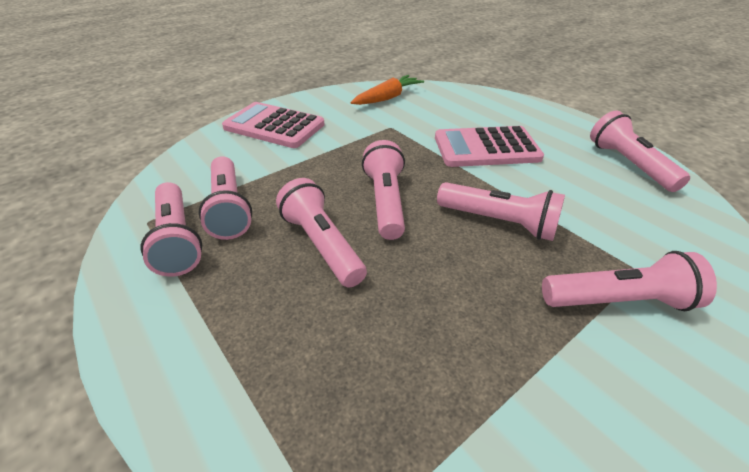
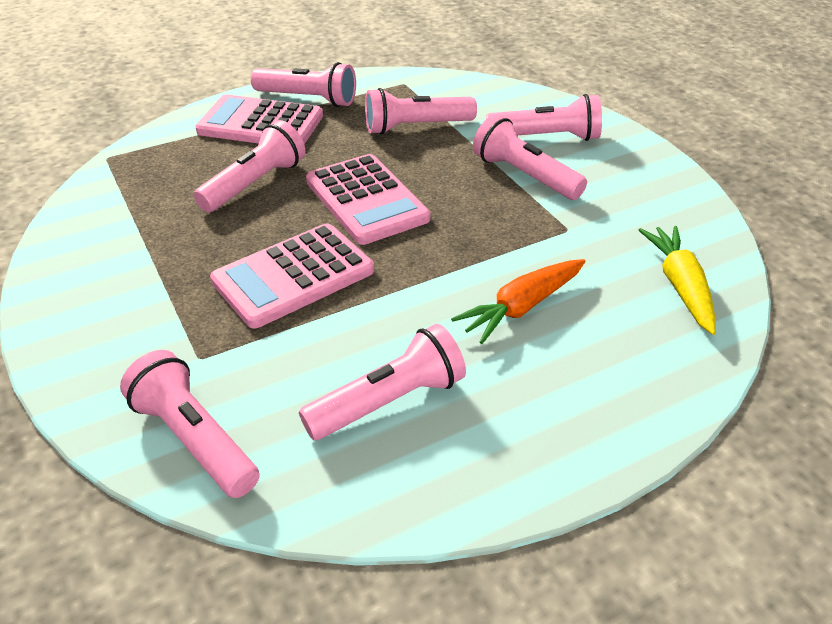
pink calculator: [222,102,325,148] [435,126,544,167] = 2 -> [195,94,323,144] [210,223,374,328] [306,154,430,245] = 3
yellow carrot: none = 0 -> [639,226,716,335] = 1

